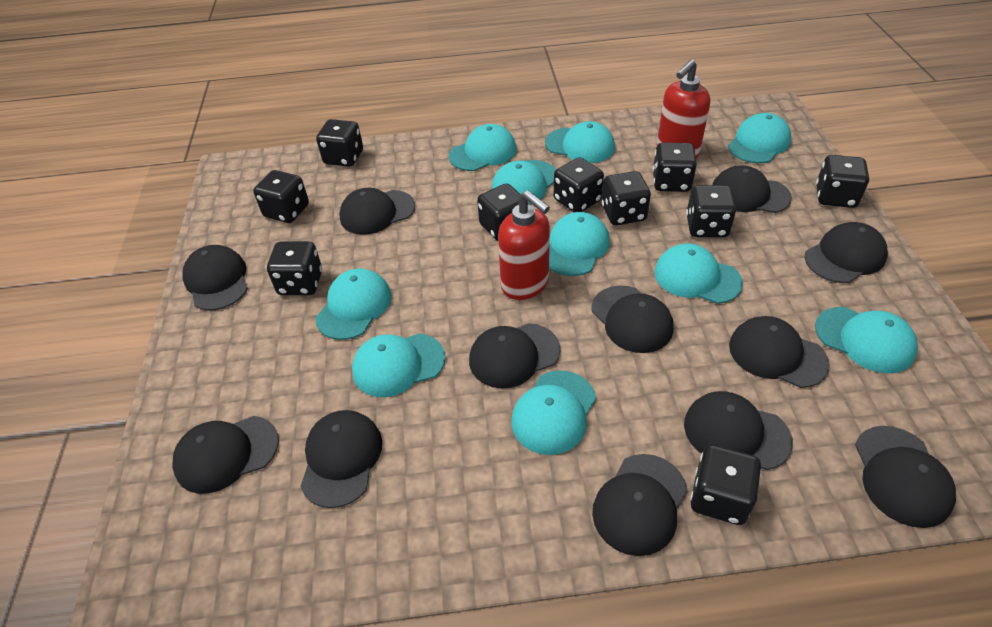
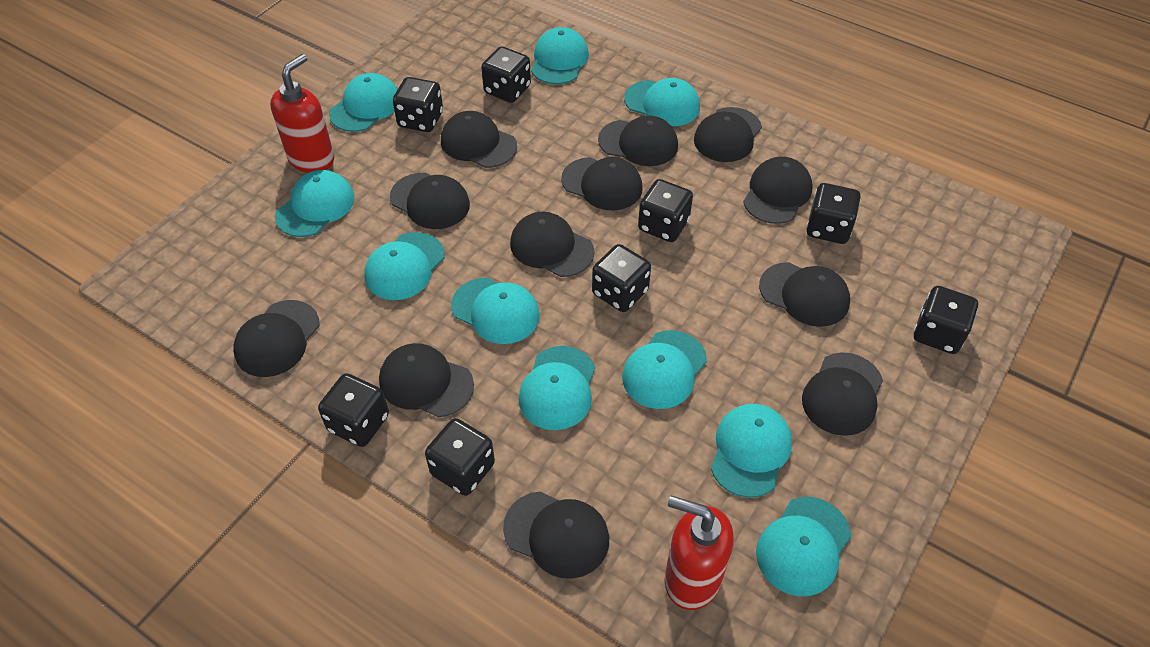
black dice: [253,170,309,223] [267,241,322,295] [316,119,363,167] [477,183,520,241] [554,157,604,212] [602,171,651,225] [653,142,697,192] [686,185,736,237] [691,445,761,525] [816,155,869,208] = 10 -> [318,373,389,447] [393,77,443,132] [425,418,495,496] [481,47,531,103] [592,244,651,312] [638,179,693,242] [806,183,860,244] [914,286,978,354] = 8

